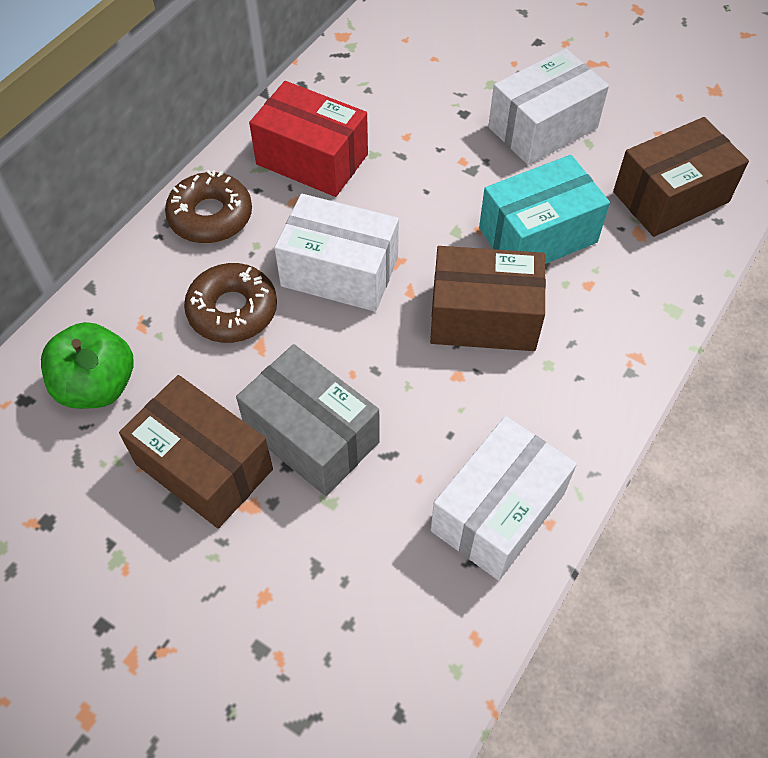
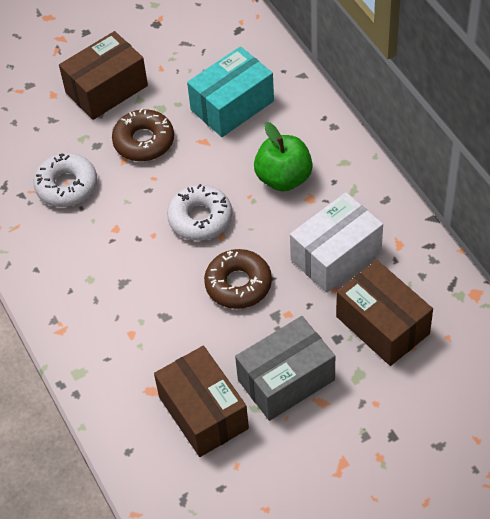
red box: [249,81,368,197] = 1 -> none = 0
white box: [274,194,399,312] [431,416,577,580] [488,49,609,165] = 3 -> [290,192,383,293] = 1
white donut: none = 0 -> [33,153,97,207] [167,184,232,241] = 2

